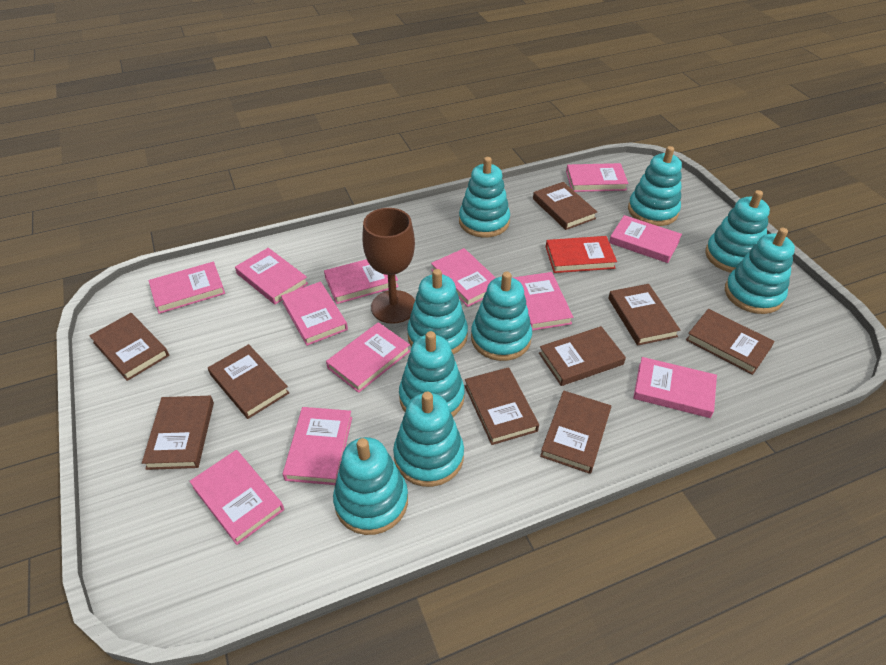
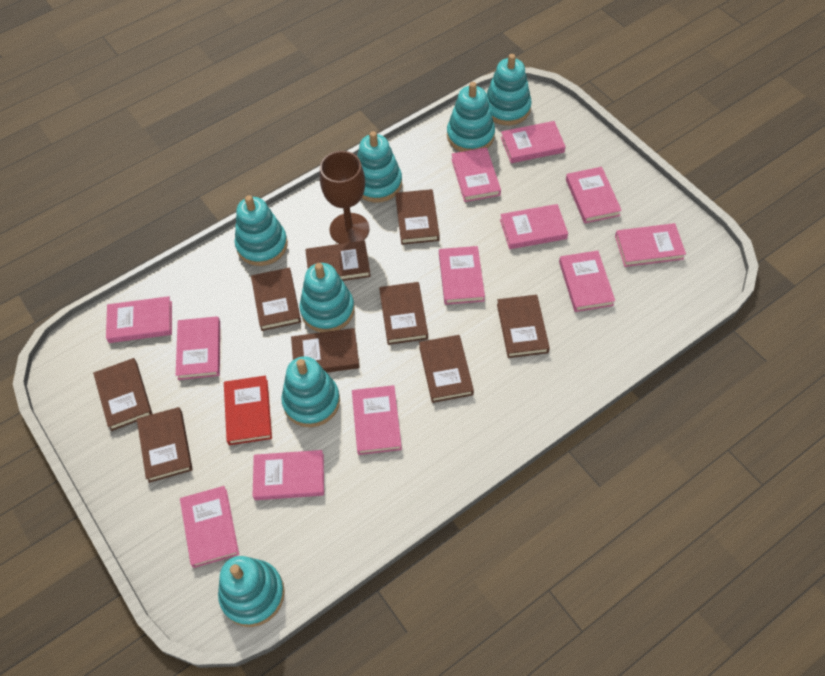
turquoise stacking toy: [333,437,408,535] [393,392,464,487] [399,331,465,417] [407,269,468,355] [459,157,510,237] [471,272,532,361] [628,146,682,226] [705,190,770,273] [725,228,795,314] = 9 -> [218,556,285,627] [235,195,288,266] [281,356,340,427] [300,263,354,332] [357,131,402,203] [447,82,495,152] [486,54,532,125] = 7

